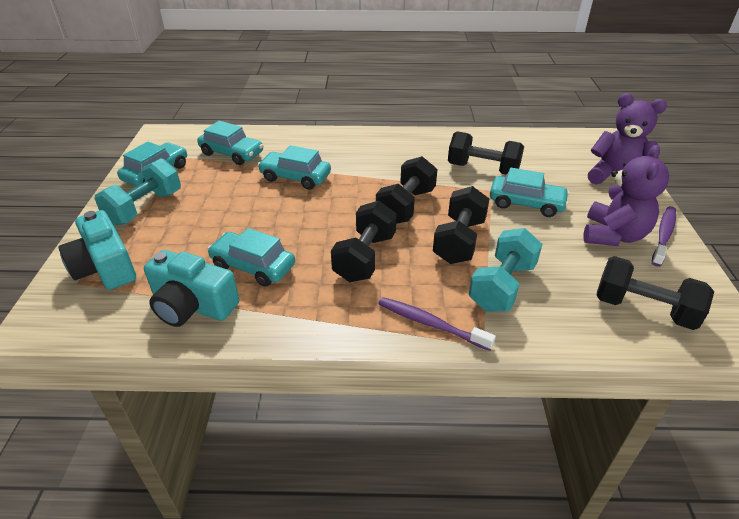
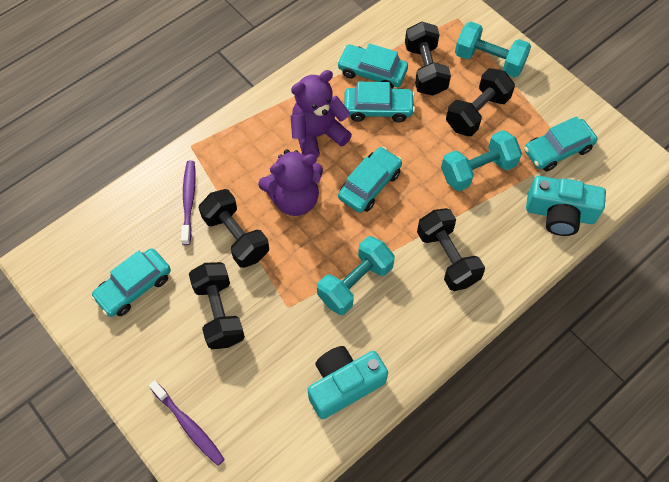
turquoise dumbbell: [94,158,181,226] [469,228,543,312] = 2 -> [317,236,395,315] [441,130,522,191] [455,22,531,78] = 3

